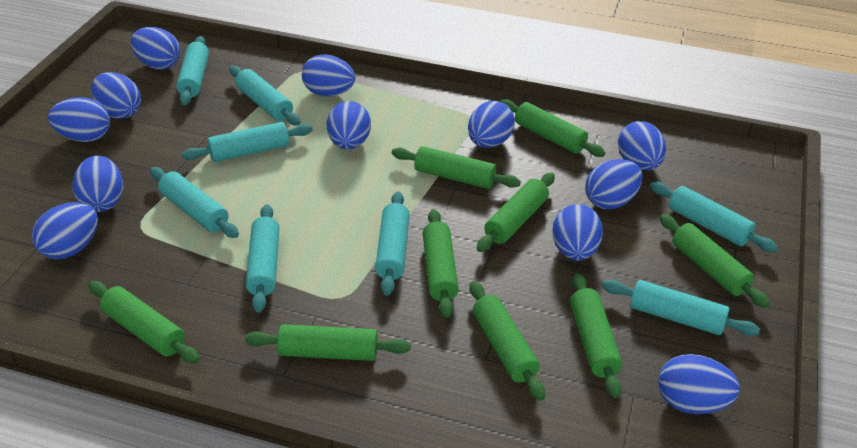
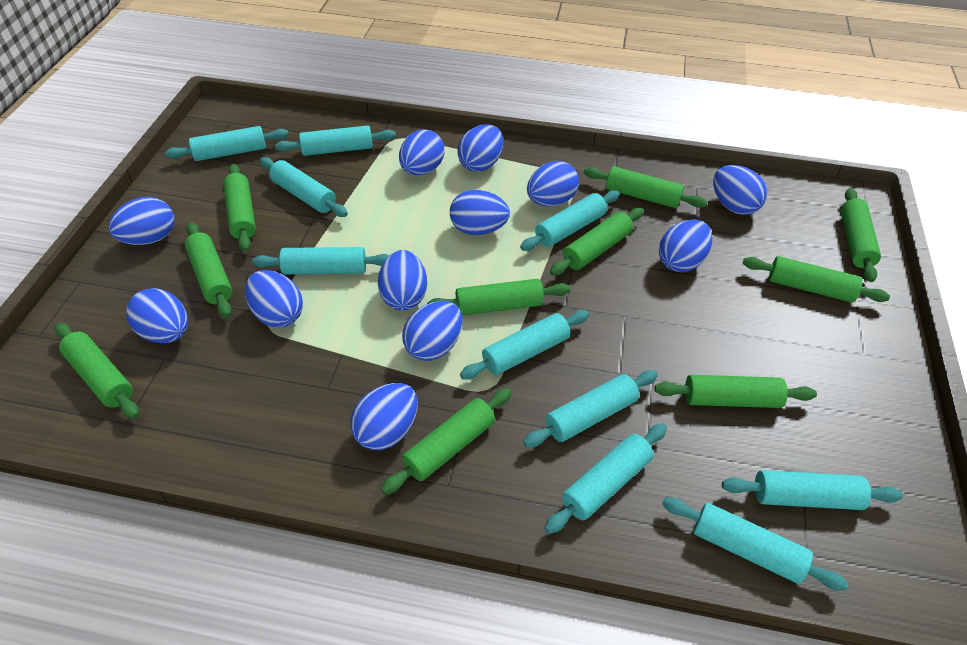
green rolling pin: [88,281,200,363] [245,324,411,361] [392,146,521,189] [423,209,459,318] [469,281,545,401] [476,173,555,252] [500,99,605,157] [570,273,622,398] [660,214,770,308] = 9 -> [55,323,139,419] [185,222,232,318] [223,164,256,252] [381,388,512,494] [427,279,571,316] [550,208,643,276] [584,166,708,208] [655,375,817,408] [743,256,890,303] [841,188,881,282] = 10
turquoise rolling pin: [150,167,239,238] [176,36,209,105] [182,122,313,162] [229,66,301,125] [246,204,280,313] [375,191,410,295] [602,280,760,336] [650,182,778,252] = 8 -> [165,126,289,161] [252,247,389,275] [260,157,348,217] [275,125,396,156] [460,310,589,379] [520,190,619,251] [523,370,658,447] [544,423,667,534] [662,497,848,591] [722,470,903,510] = 10

